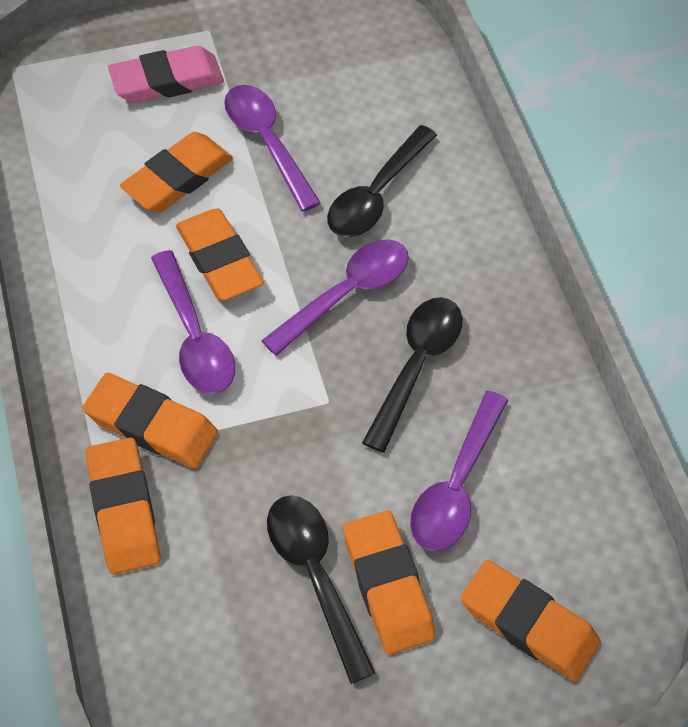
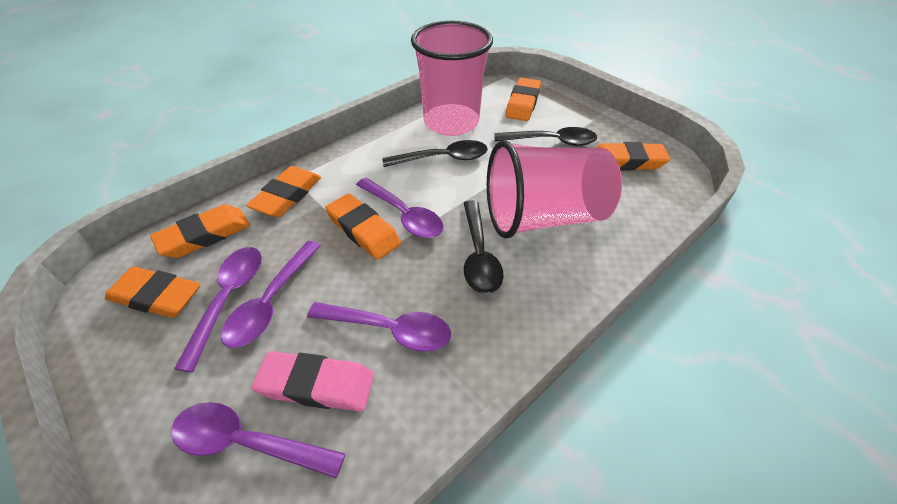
pink cup: none = 0 -> [411,21,493,136] [487,140,622,239] = 2
purple spoon: [151,250,235,394] [224,85,321,212] [261,239,409,356] [410,391,508,551] = 4 -> [171,402,345,478] [174,247,262,372] [221,241,321,348] [307,302,451,352] [356,178,443,238] = 5

